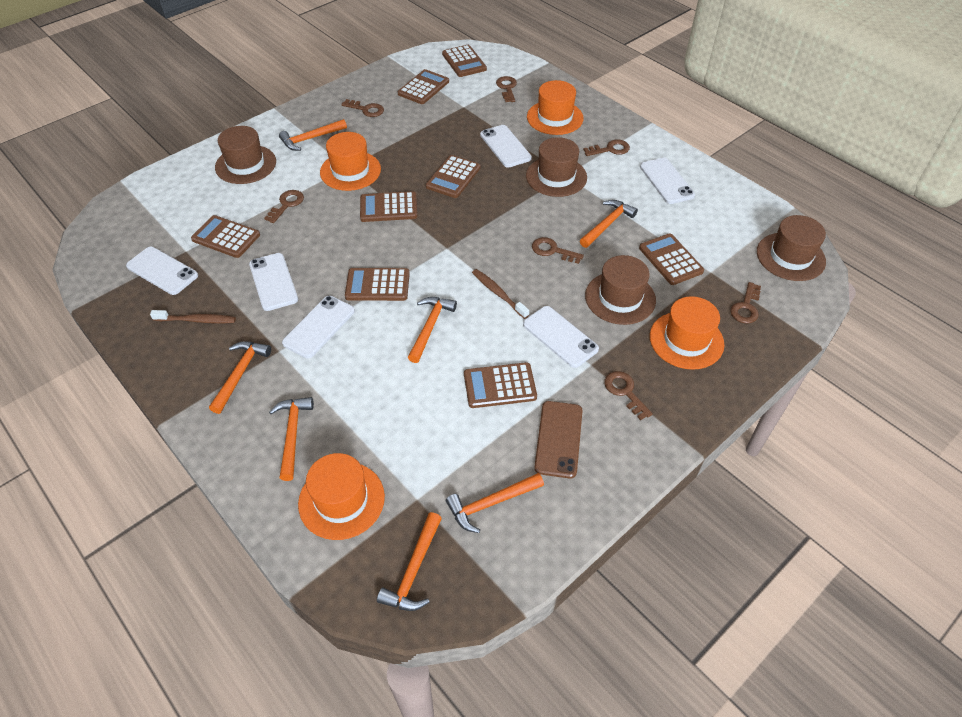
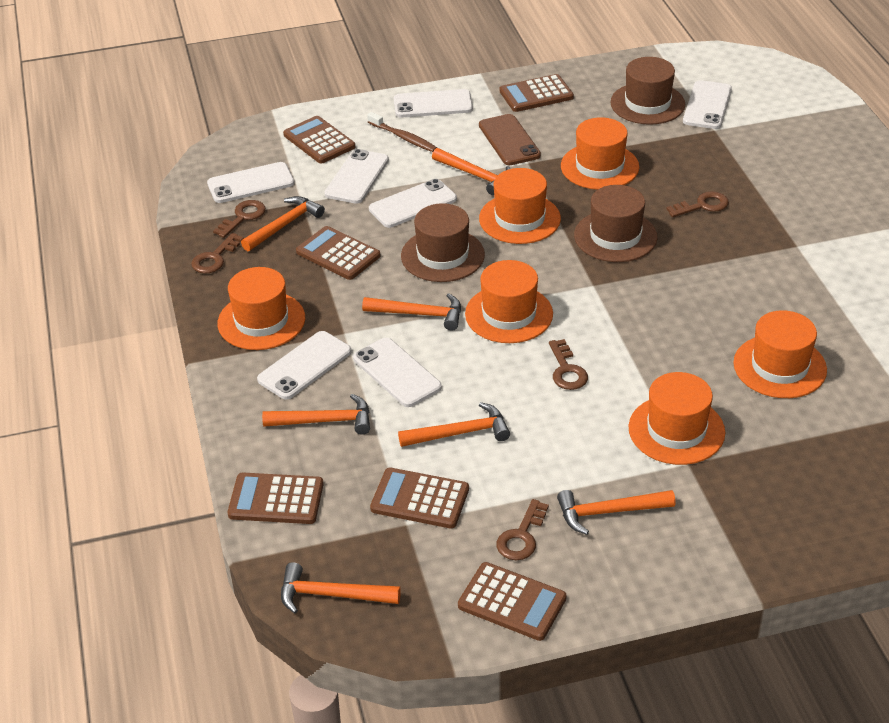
brown calculator: [191,215,260,258] [345,268,410,301] [360,191,417,222] [398,69,449,104] [426,155,480,198] [442,45,487,77] [464,362,537,408] [639,233,704,285] = 8 -> [227,472,324,524] [283,116,356,164] [296,226,381,280] [370,468,469,528] [458,562,567,641] [500,74,574,112] = 6
brown hat: [215,126,276,184] [526,137,587,197] [585,255,656,325] [757,215,826,281] = 4 -> [401,203,485,282] [574,185,658,262] [610,57,685,125] = 3
brown key: [264,190,304,223] [341,99,384,117] [496,76,517,102] [532,237,584,264] [583,140,630,156] [604,371,653,420] [730,282,761,324] = 7 -> [191,233,244,274] [213,200,266,238] [496,499,549,561] [549,339,588,390] [666,191,729,217] = 5
brown toothbrush: [150,310,236,324] [472,269,529,319] = 2 -> [367,112,437,152] = 1
orange hat: [298,453,385,540] [320,132,381,191] [527,80,584,135] [650,296,724,370] = 4 -> [218,267,305,350] [465,260,553,343] [479,168,561,244] [561,117,639,190] [629,372,725,465] [733,310,827,398] = 6
white phone: [126,247,198,295] [249,253,298,311] [282,296,355,358] [480,125,532,168] [523,306,599,368] [640,158,695,204] = 6 -> [207,162,295,203] [257,331,352,400] [325,149,389,204] [353,338,442,407] [369,179,457,228] [394,89,473,117] [683,80,732,129] = 7

